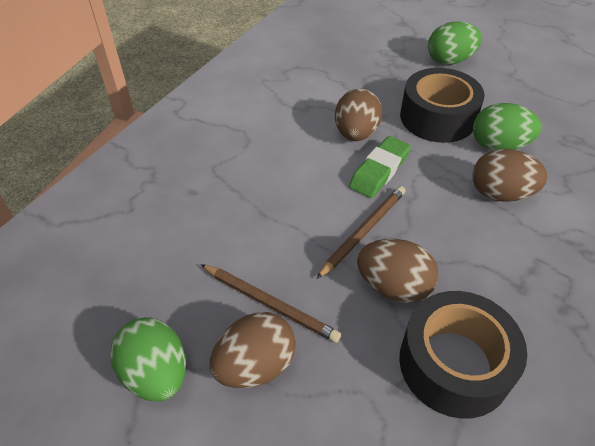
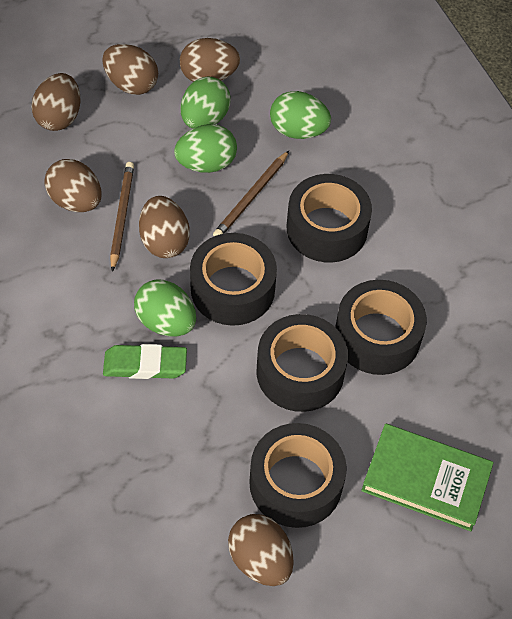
black tape: [399,291,527,419] [400,68,485,143] = 2 -> [190,233,277,326] [249,423,347,528] [256,314,348,412] [287,174,372,263] [335,280,427,375] = 5
brown egg: [210,312,296,388] [335,89,382,141] [357,239,438,303] [473,149,548,202] = 4 -> [31,73,81,131] [44,159,102,212] [102,44,158,95] [139,196,190,258] [180,38,240,82] [228,514,294,586] = 6
green book: none = 0 -> [361,424,494,531] = 1
green egg: [110,317,186,402] [428,22,482,65] [473,103,542,151] = 3 -> [134,280,196,336] [174,124,237,173] [181,77,231,129] [270,91,331,139] = 4

